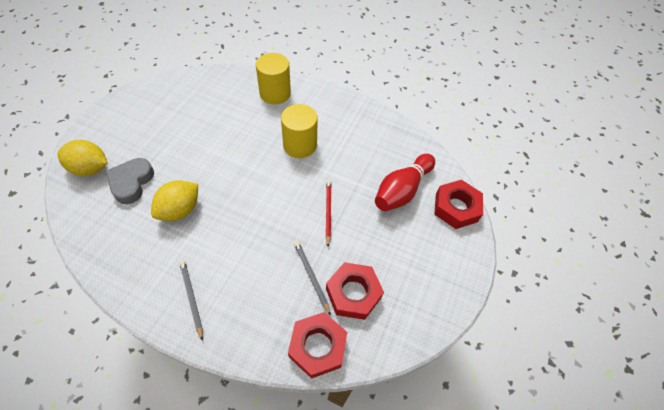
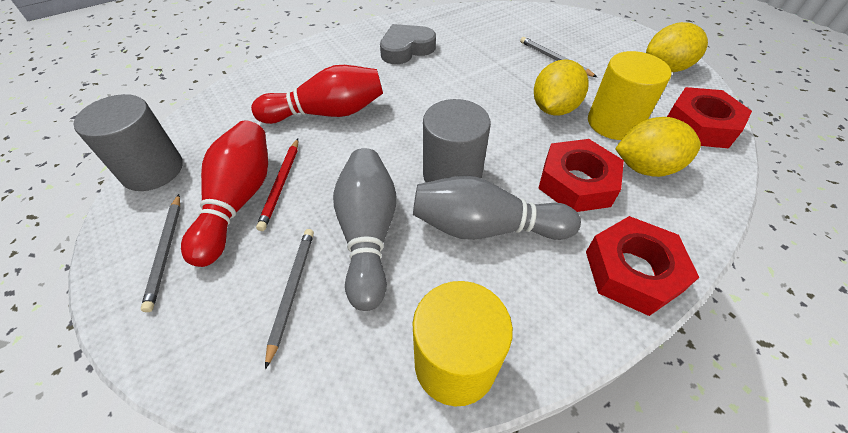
grey bowling pin: none = 0 -> [333,148,396,311] [413,176,581,240] = 2
grey cylinder: none = 0 -> [74,94,183,191] [423,99,491,182] = 2
grey pencil: [180,260,203,341] [294,242,331,315] = 2 -> [141,194,180,312] [265,229,314,369] [520,37,597,77] = 3
red bowling pin: [375,154,435,211] = 1 -> [181,120,268,267] [251,65,383,124] = 2
yellow lemon: [57,140,108,176] [151,181,198,221] = 2 -> [534,60,589,116] [615,117,701,177] [646,22,708,72] = 3

